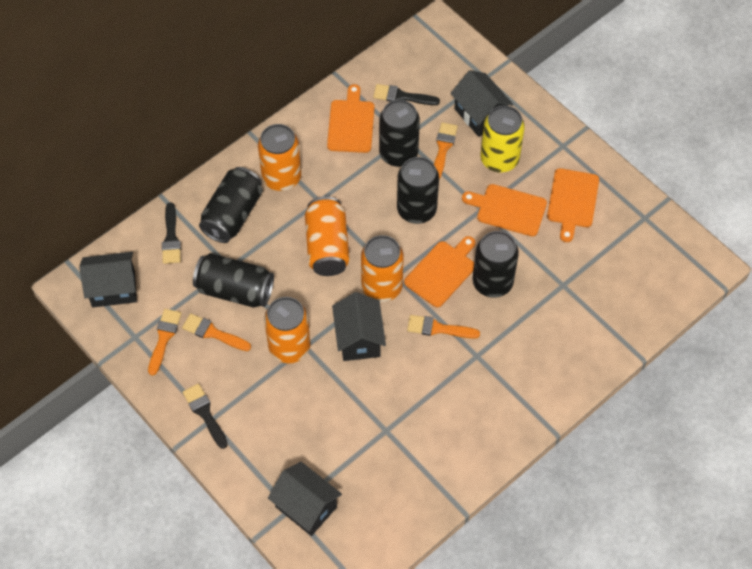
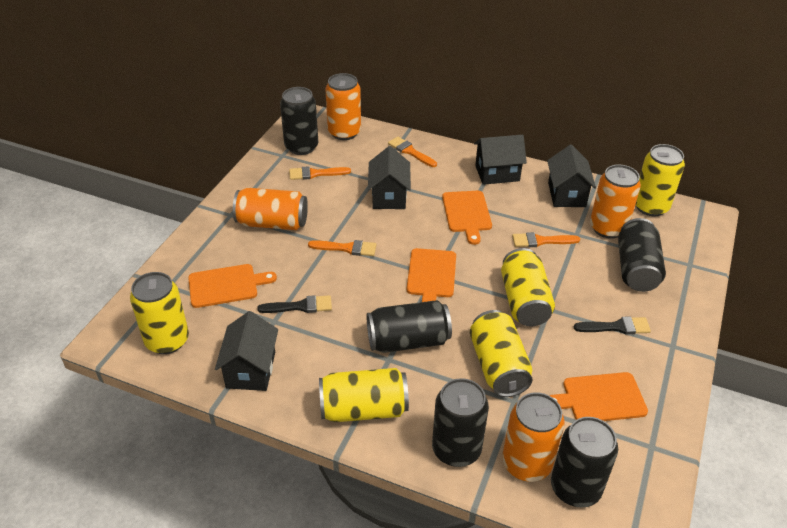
black brush: [162,202,181,264] [183,383,228,449] [373,84,440,105] = 3 -> [257,295,332,313] [574,317,651,334] = 2
yellow can: [480,105,525,173] = 1 -> [130,272,189,354] [319,368,409,422] [470,310,533,397] [501,248,555,327] [636,144,685,216] = 5

